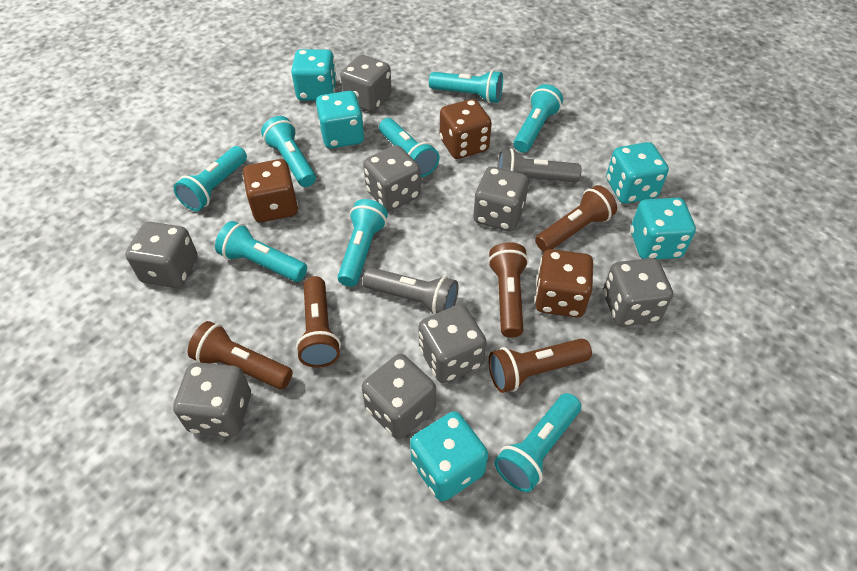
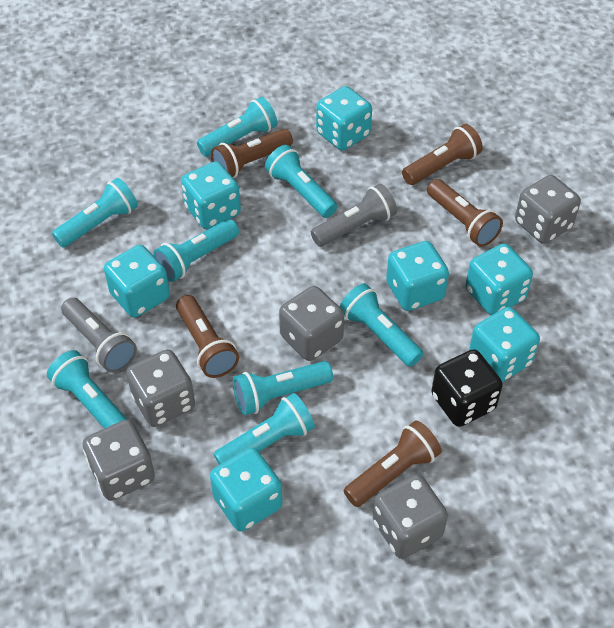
black dice: none = 0 -> [431,349,503,427] = 1
brown dice: [243,159,298,222] [440,99,492,159] [535,249,593,317] = 3 -> none = 0
grey dice: [125,222,198,288] [173,362,251,437] [340,55,392,112] [362,354,436,439] [363,145,421,211] [418,305,487,383] [473,166,529,231] [603,258,673,326] = 8 -> [83,420,155,501] [126,349,195,427] [279,286,344,361] [373,474,448,559] [515,175,581,244] = 5
turquoise dice: [291,49,337,101] [316,91,365,149] [410,411,488,502] [606,142,669,204] [631,197,696,259] = 5 -> [104,245,170,318] [181,161,241,229] [210,448,282,532] [316,86,372,151] [386,241,449,311] [465,244,533,315] [469,307,540,382] = 7

